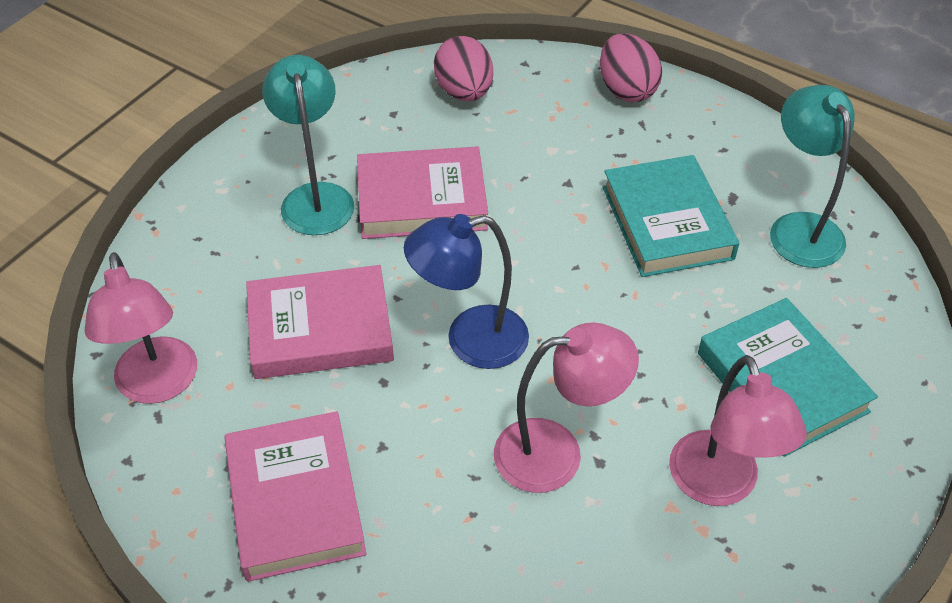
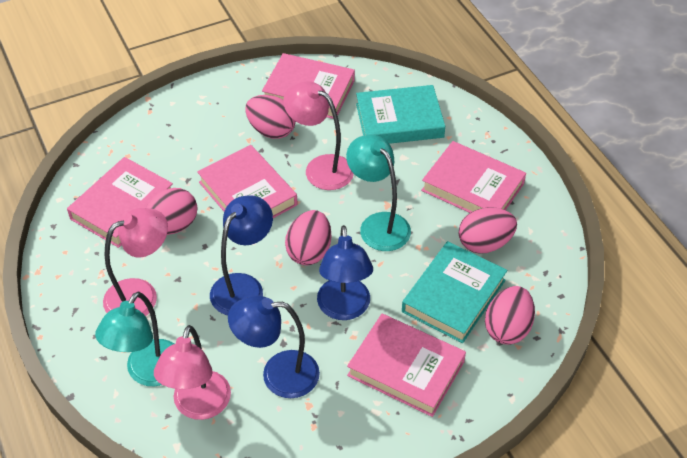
blue lamp: [404,214,529,369] = 1 -> [210,195,273,315] [228,295,320,398] [317,225,373,320] = 3
pink book: [224,411,367,582] [246,265,394,379] [357,147,488,239] = 3 -> [67,157,173,248] [197,145,298,218] [262,53,355,119] [347,314,466,417] [421,141,526,213] = 5
pink egg: [434,36,493,101] [600,33,662,102] = 2 -> [146,188,197,235] [245,95,296,139] [285,210,332,265] [459,207,517,254] [485,286,535,345] = 5

